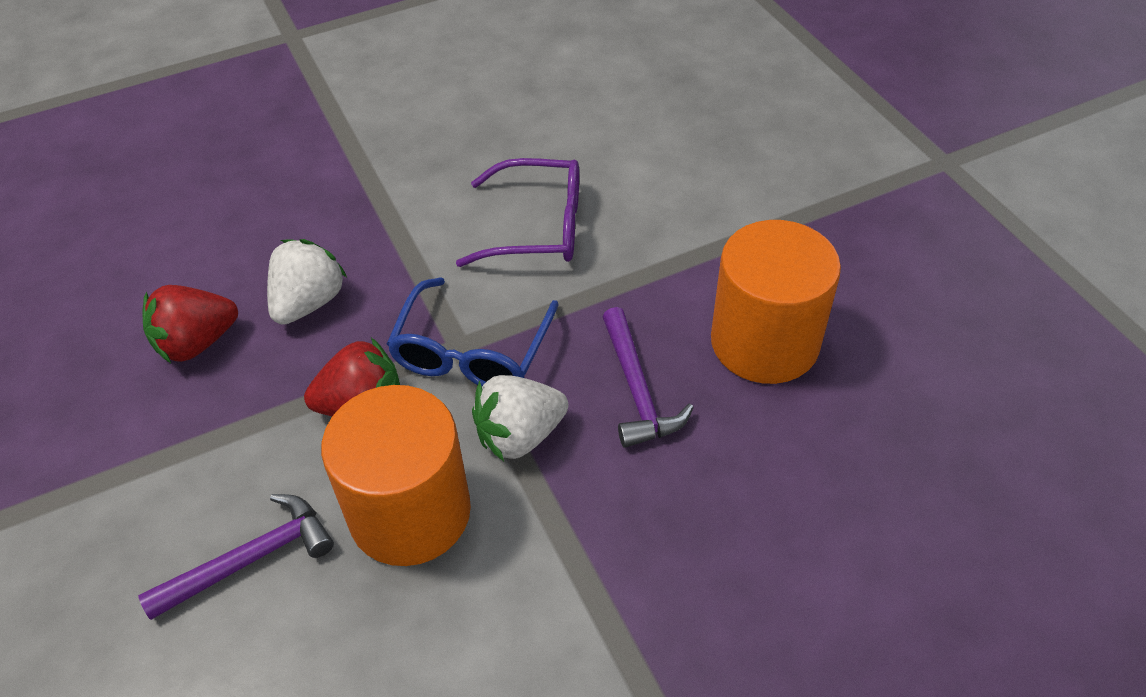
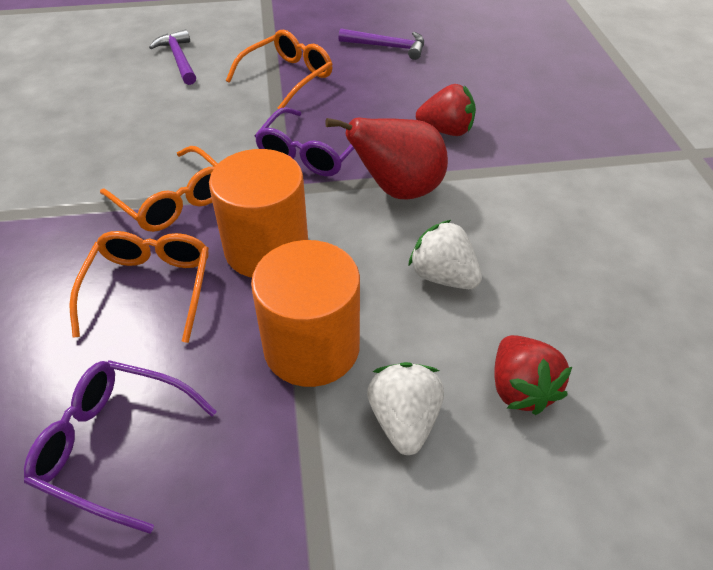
blue glasses: [387,277,559,386] = 1 -> none = 0
orange glasses: none = 0 -> [69,231,209,343] [100,146,218,232] [226,30,333,109] = 3
purple glasses: [456,158,579,267] = 1 -> [24,360,217,534] [255,107,354,177] = 2
red pear: none = 0 -> [325,118,448,200] = 1

